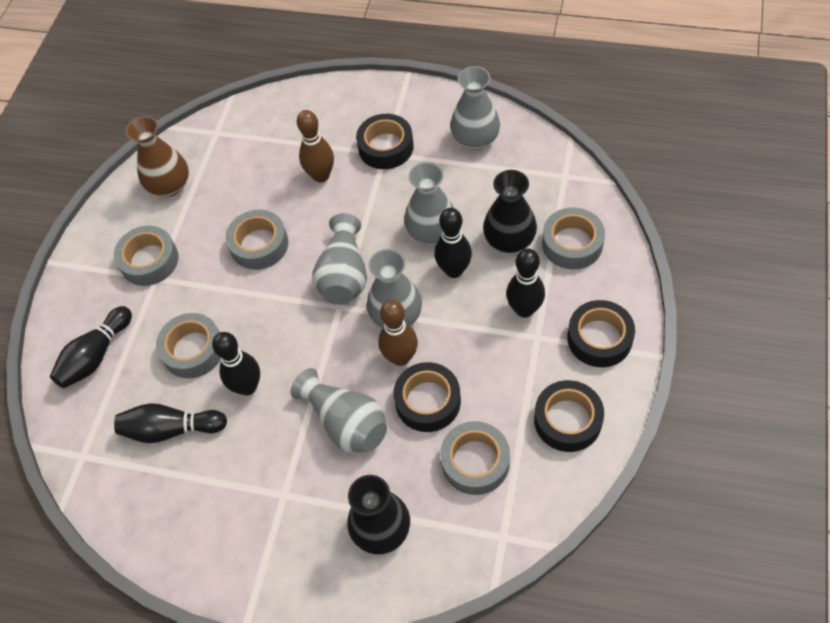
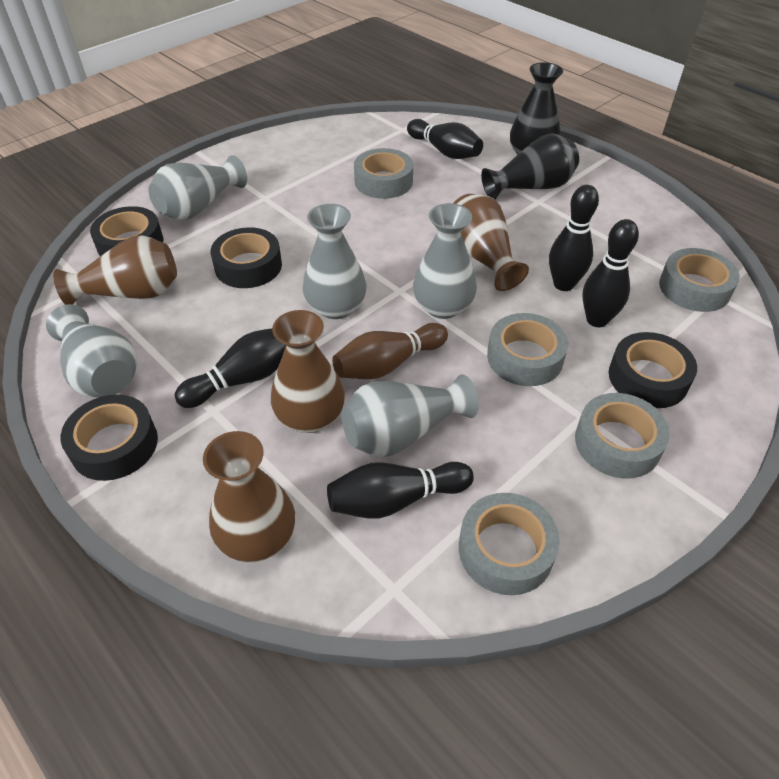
brown bowling pin: [297,110,334,183] [378,300,418,366] = 2 -> [332,323,448,379] = 1
brown vase: [125,116,189,197] = 1 -> [53,235,177,305] [203,431,295,563] [271,310,345,433] [453,194,529,291] = 4

